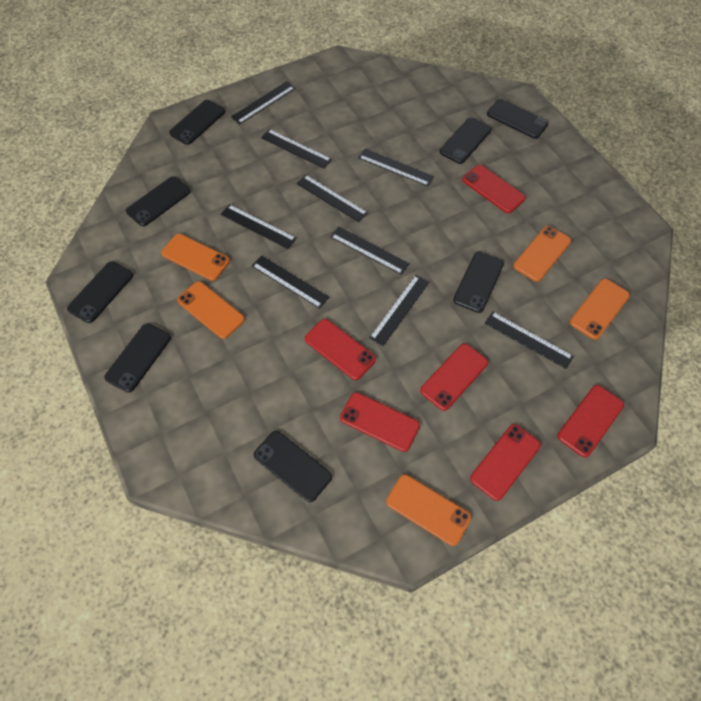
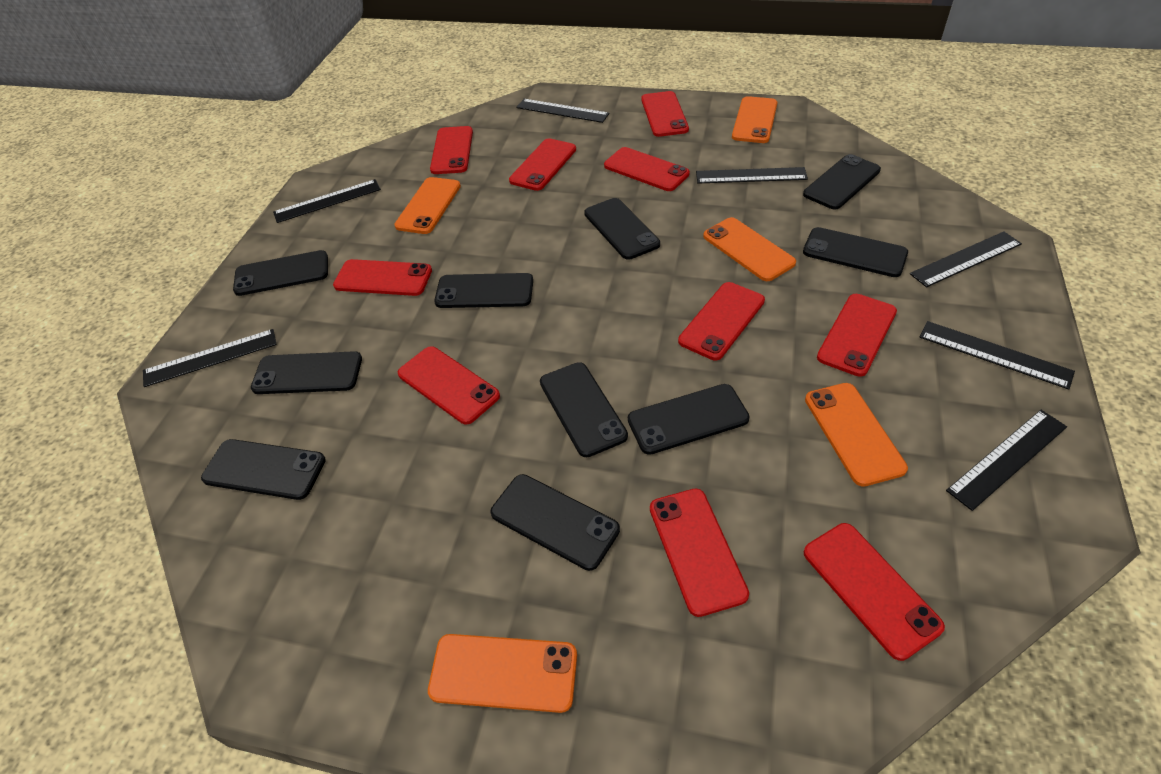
black phone: [67,261,133,323] [104,323,171,392] [126,176,191,226] [169,100,225,145] [254,431,332,502] [440,118,491,164] [453,252,504,313] [487,99,549,139] = 8 -> [201,439,326,500] [233,250,328,296] [251,351,362,394] [434,273,533,308] [491,474,620,571] [540,362,628,457] [584,198,660,260] [628,384,750,455] [803,154,881,210] [803,227,908,277] = 10
black ruler: [221,204,297,249] [231,81,295,124] [252,255,329,309] [261,129,332,168] [296,175,368,222] [330,227,409,275] [358,149,434,186] [369,275,429,346] [485,312,574,369] = 9 -> [143,329,277,387] [273,179,381,223] [516,99,609,123] [696,167,808,184] [910,231,1022,287] [920,321,1075,390] [946,410,1067,511] = 7
red phone: [305,319,376,380] [340,392,420,452] [420,344,488,411] [462,165,526,213] [470,424,541,501] [558,385,624,457] = 6 -> [333,259,432,296] [398,346,500,425] [430,126,473,174] [509,138,576,191] [604,147,690,191] [641,91,689,137] [650,489,749,617] [678,282,765,360] [804,523,945,661] [817,294,897,377] = 10

